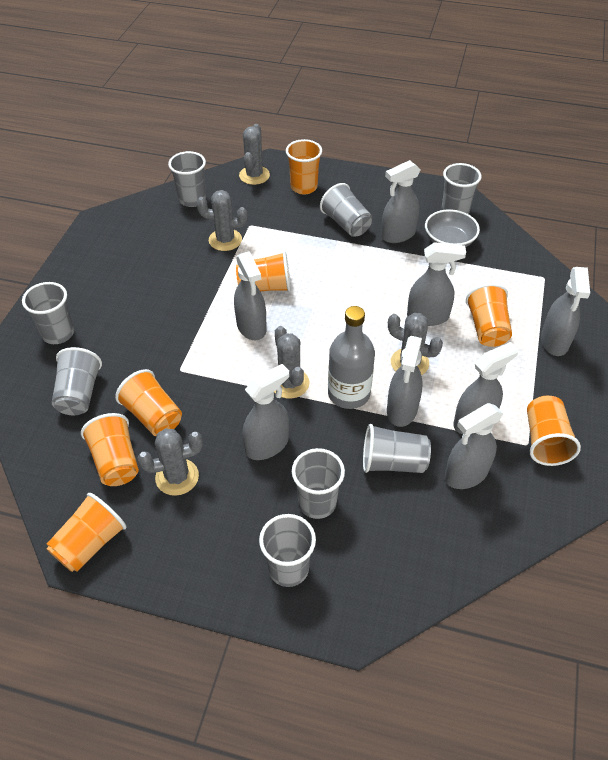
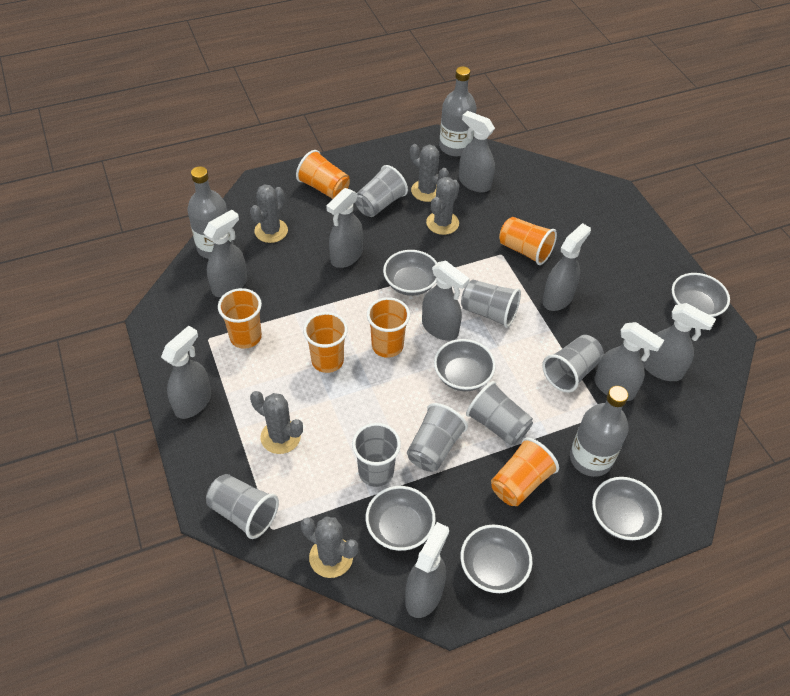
grey bottle: [328,306,375,409] = 1 -> [187,166,233,259] [439,66,477,156] [570,386,629,477] = 3
grey bowl: [425,209,480,248] = 1 -> [366,486,436,551] [383,250,437,296] [434,339,496,391] [460,525,532,593] [592,477,662,540] [672,273,730,317] = 6
grey cup: [22,282,74,344] [52,347,102,415] [168,151,206,207] [259,514,316,587] [292,448,345,519] [320,183,372,237] [363,424,431,473] [441,163,481,214] = 8 -> [206,474,279,539] [352,423,401,487] [355,165,408,217] [407,403,468,472] [461,280,521,328] [466,381,533,445] [542,335,604,393] = 7
grey spray bottle: [234,251,267,340] [243,364,289,460] [381,160,421,243] [387,336,423,427] [407,242,466,326] [444,403,503,489] [453,342,519,434] [541,267,590,356] = 8 -> [161,325,211,419] [203,210,247,297] [326,188,363,268] [405,522,449,618] [422,261,470,341] [459,111,495,192] [542,223,591,311] [594,322,664,401] [642,303,716,381] = 9
orange cup: [47,493,127,572] [81,413,139,486] [115,369,182,436] [236,251,291,292] [286,139,322,194] [466,283,512,347] [527,396,581,466] = 7 -> [218,288,262,349] [296,150,350,199] [303,312,348,373] [367,297,410,358] [491,437,559,506] [499,217,557,265] = 6

